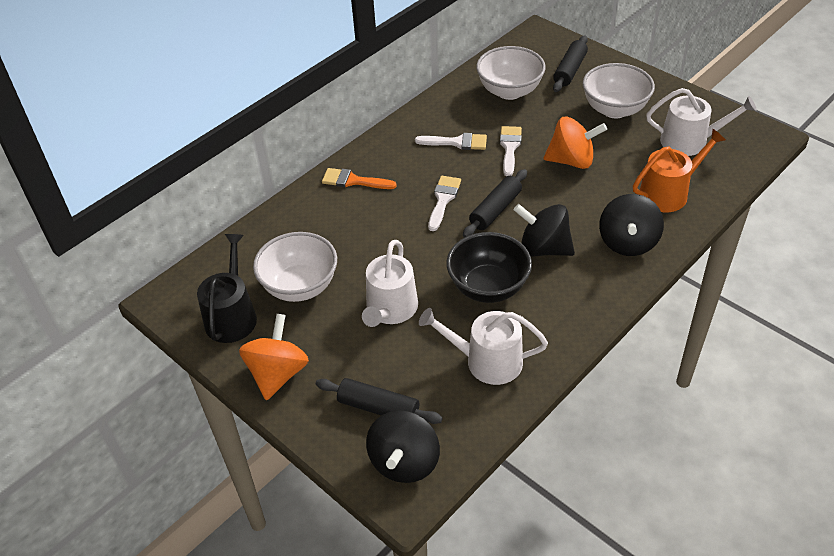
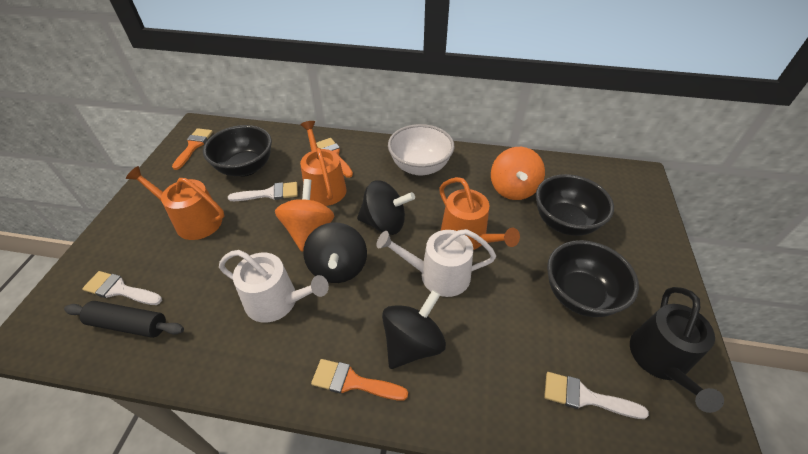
black bowl: [446,232,532,303] = 1 -> [203,125,272,177] [536,174,614,236] [547,240,639,317] = 3
black rolling pin: [316,378,443,424] [463,169,527,238] [553,35,588,92] = 3 -> [64,301,184,338] = 1
orange brush: [322,168,397,189] = 1 -> [172,128,213,170] [311,359,408,401] [316,138,353,178] = 3
orange watering can: [633,129,726,212] = 1 -> [126,166,224,240] [300,121,347,206] [439,177,520,250] = 3
white bowl: [253,232,337,302] [476,46,546,100] [583,63,655,118] = 3 -> [388,124,455,176] = 1
white watering can: [362,240,418,327] [419,308,548,385] [646,88,757,156] = 3 -> [219,250,329,323] [377,229,496,297] = 2

